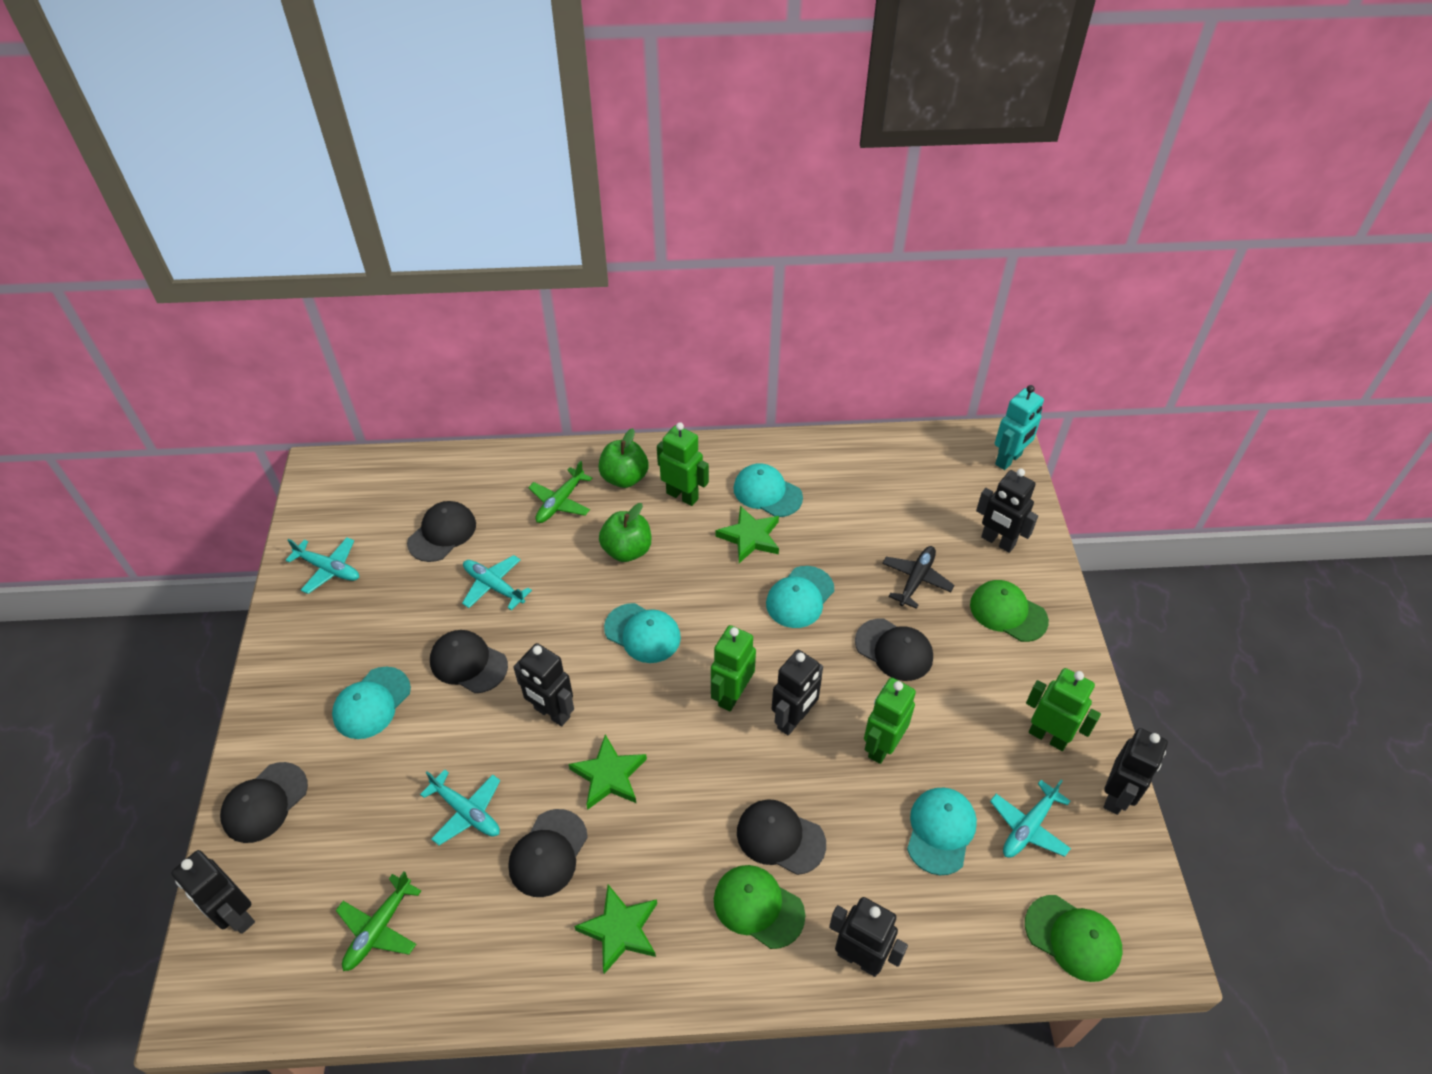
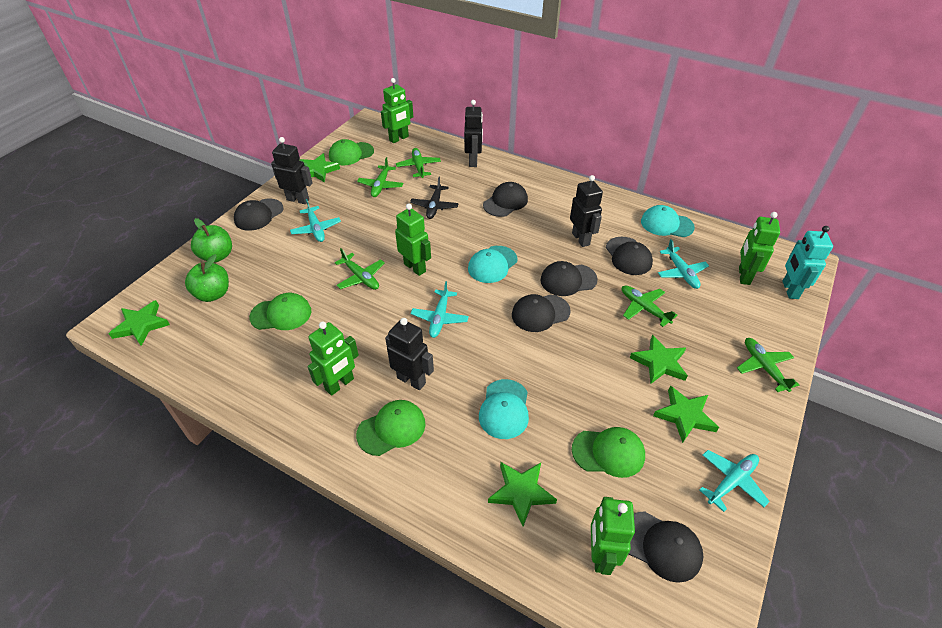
black robot: [171,850,255,934] [513,643,574,726] [772,650,823,736] [829,897,908,977] [976,469,1038,553] [1103,728,1168,815] = 6 -> [271,137,313,204] [385,318,434,390] [464,100,483,167] [570,175,603,247] = 4
green cap: [714,865,805,949] [970,580,1049,642] [1025,895,1122,982] = 3 -> [249,293,311,330] [329,139,374,165] [356,400,425,456] [572,427,645,478] = 4
green plane: [336,872,421,971] [528,461,592,523] = 2 -> [335,248,385,290] [357,157,403,197] [396,148,441,178] [622,285,678,327] [737,338,799,392] = 5
green robot: [657,422,709,506] [711,625,756,711] [864,678,916,764] [1026,668,1101,751] = 4 -> [308,321,359,396] [381,78,413,143] [395,204,431,276] [591,497,635,575] [739,212,780,285] = 5
green star: [568,734,647,810] [574,885,657,974] [715,506,779,563] = 3 -> [108,300,170,346] [299,153,340,183] [488,462,557,527] [630,335,688,384] [653,386,719,443] = 5
turquoise cap: [332,667,411,739] [604,603,681,663] [734,463,803,517] [766,566,834,628] [907,787,977,875] = 5 -> [468,246,517,283] [479,379,529,439] [641,205,695,237] = 3

